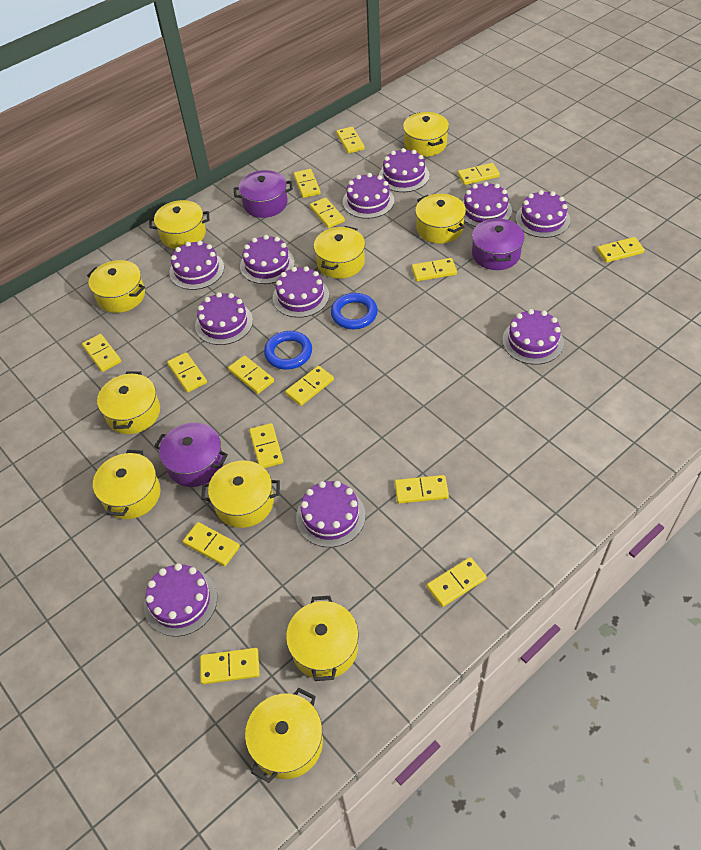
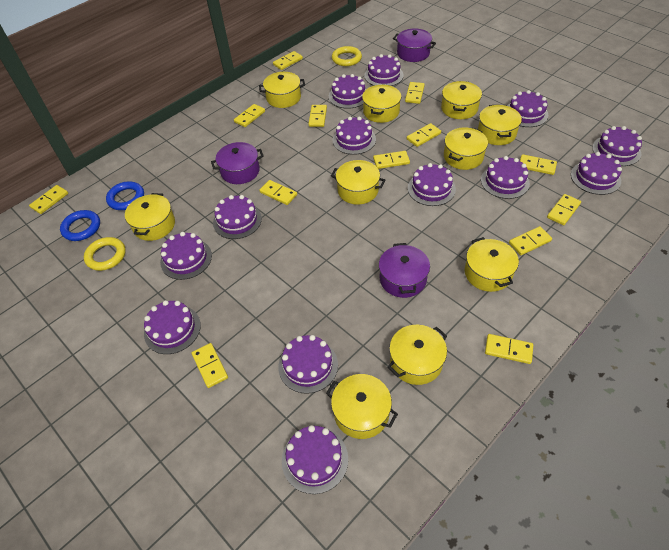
purple cake: [144,563,217,637] [169,241,224,290] [195,292,253,345] [240,235,295,284] [273,266,329,318] [296,481,365,547] [343,173,395,219] [379,148,429,192] [462,182,512,227] [502,309,564,365] [516,190,570,238] = 11 -> [144,300,201,354] [160,232,212,280] [213,195,262,239] [278,335,338,394] [282,425,348,494] [329,74,366,109] [333,117,376,155] [364,54,404,86] [408,163,456,206] [481,156,530,199] [507,90,548,127] [571,152,622,195] [592,126,642,166] = 13
yellow domino: [82,334,121,372] [167,352,207,392] [183,522,240,566] [200,648,260,684] [228,355,274,394] [249,423,283,468] [285,366,334,406] [293,169,321,198] [310,197,345,228] [336,127,365,154] [395,475,449,504] [412,258,457,281] [427,557,487,607] [458,163,500,185] [597,237,645,263] = 15 -> [29,185,68,214] [192,343,228,388] [234,104,265,127] [259,180,297,205] [273,51,303,70] [308,105,327,127] [373,151,410,169] [405,82,425,104] [407,123,441,147] [485,334,533,364] [509,226,552,255] [520,154,557,175] [547,194,581,225] = 13
yellow ring: none = 0 -> [84,237,126,271] [332,46,362,66] = 2

